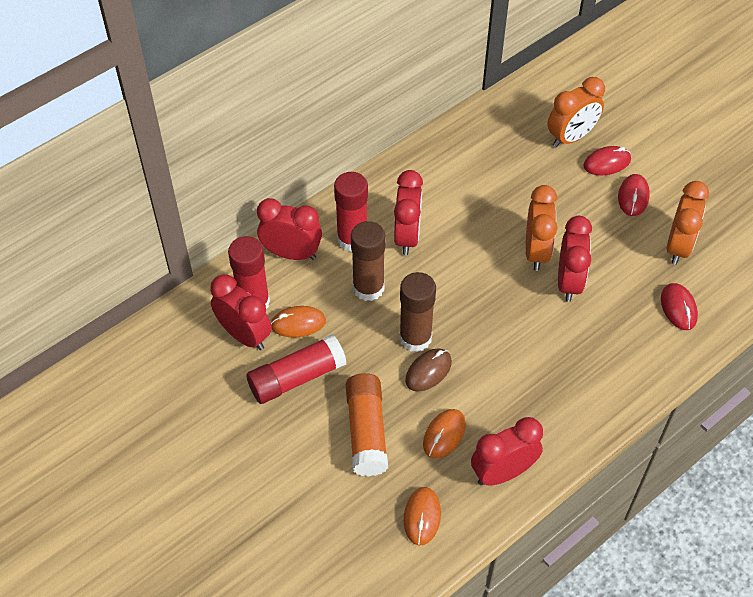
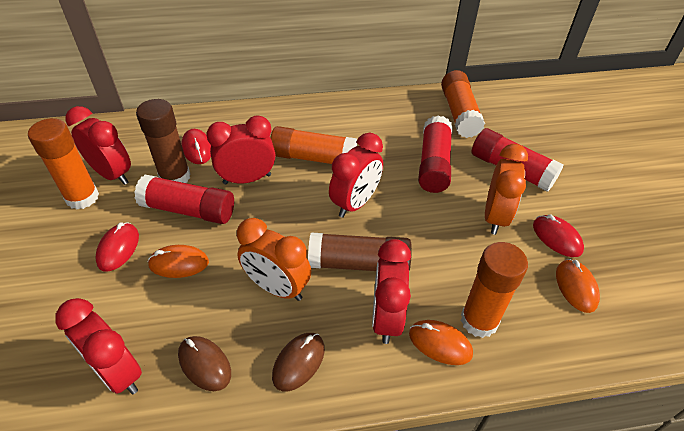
brown mouse: [405,349,452,391] = 1 -> [178,336,231,391] [272,333,325,391] = 2
orange clock: [526,185,557,271] [547,77,605,148] [667,181,709,265] = 3 -> [237,218,311,301] [485,144,528,235] = 2
orange glue stick: [346,373,388,477] = 1 -> [28,118,99,209] [270,126,357,164] [441,70,485,138] [461,242,528,338] = 4

